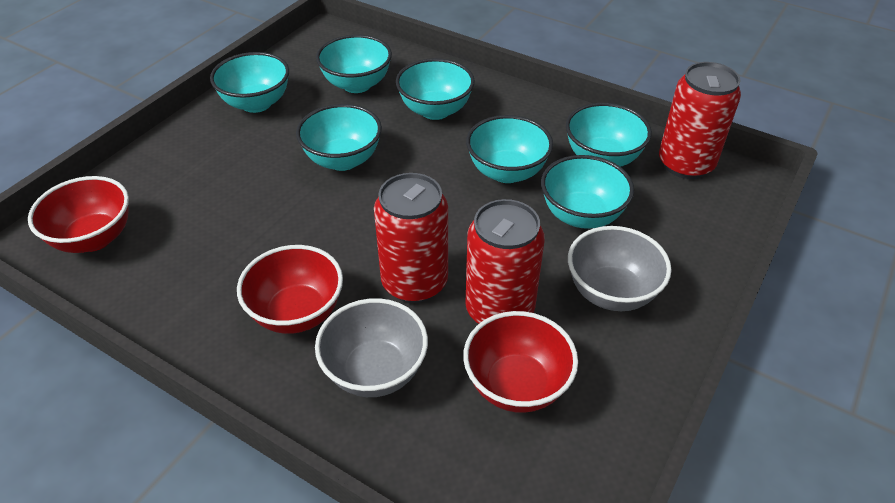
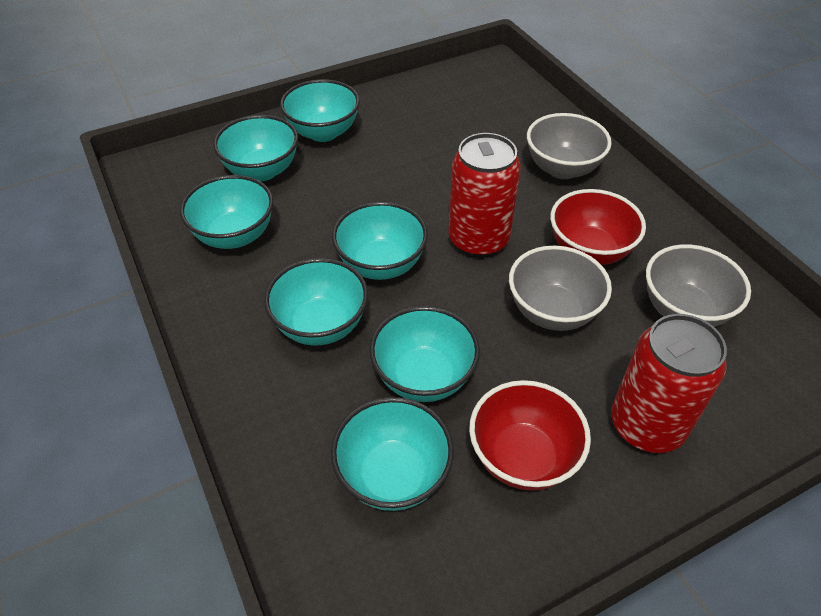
grey bowl: [315,298,428,397] [568,226,672,311] = 2 -> [509,246,612,331] [527,113,612,179] [646,244,751,327] = 3
red bowl: [28,176,129,253] [237,245,343,334] [463,311,578,413] = 3 -> [469,380,591,491] [550,189,646,265] = 2
red can: [374,173,448,303] [465,199,545,324] [659,62,741,179] = 3 -> [448,133,521,257] [611,314,727,453] = 2

